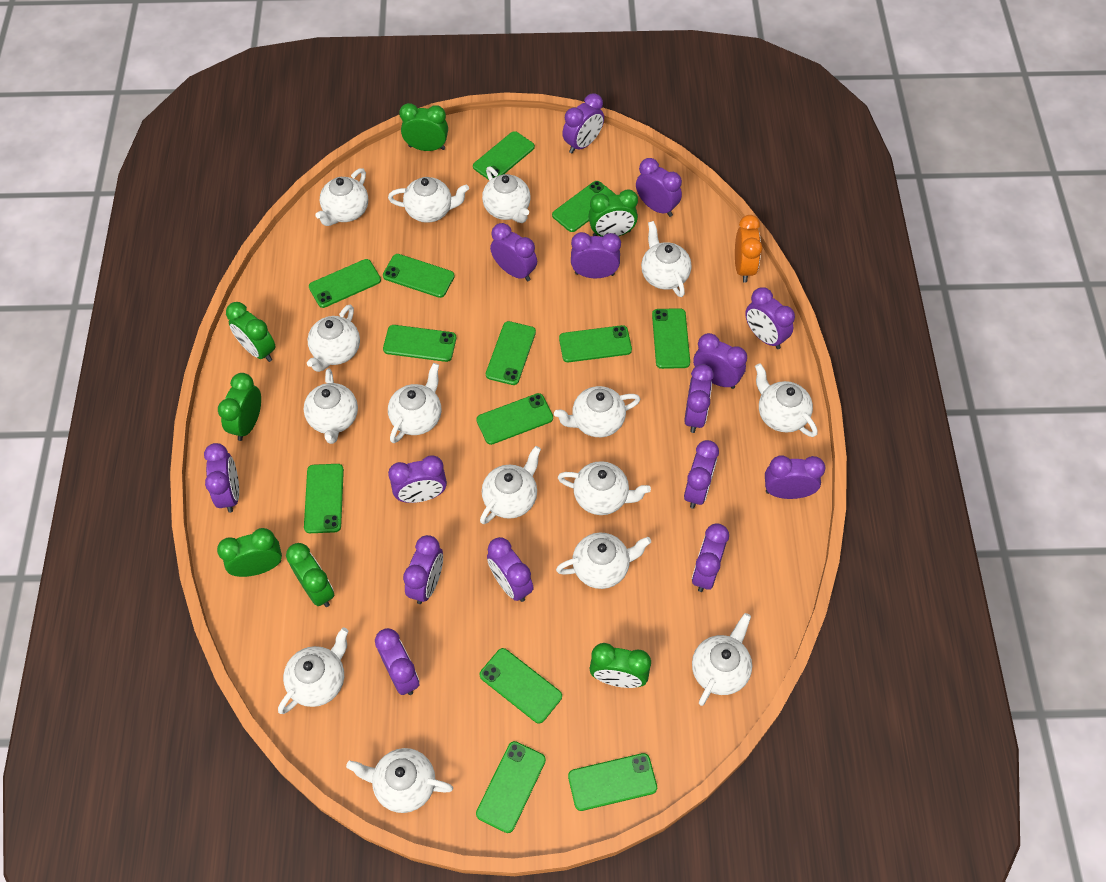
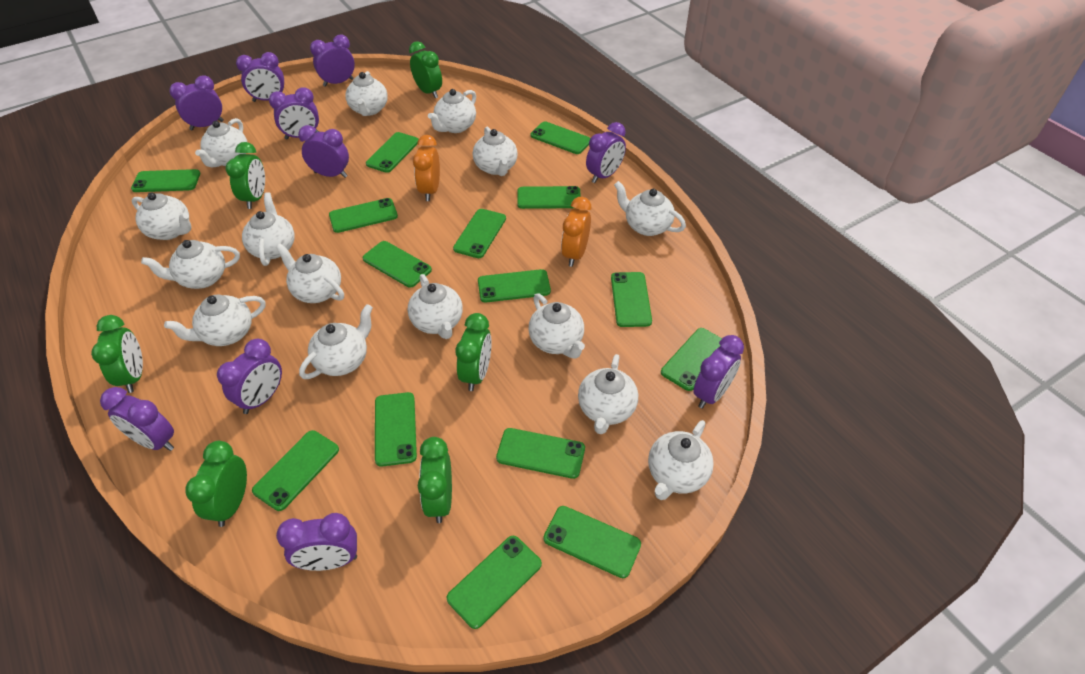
green clock: [217,528,282,577] [218,373,261,441] [226,302,275,362] [286,543,334,607] [399,103,448,151] [588,189,638,237] [589,643,651,688] = 7 -> [91,315,143,393] [185,441,247,527] [226,142,265,209] [409,41,442,98] [418,437,452,523] [455,313,492,391] = 6
green phone: [304,464,344,533] [309,259,381,308] [383,254,455,298] [383,325,456,362] [473,131,535,180] [476,393,553,445] [476,741,546,833] [480,648,562,724] [486,321,536,385] [552,181,616,232] [559,325,632,362] [568,753,657,811] [652,308,690,369] = 13 -> [131,169,200,192] [252,430,339,511] [329,198,398,233] [362,241,432,288] [366,132,419,173] [375,392,417,467] [446,536,542,629] [453,209,506,258] [478,269,551,302] [496,428,585,479] [517,186,581,209] [530,121,590,154] [544,506,641,578] [611,272,652,327] [661,328,722,391] = 15
orange clock: [735,215,762,283] = 1 -> [413,135,440,201] [561,197,591,267] = 2
purple clock: [204,443,239,513] [375,628,419,695] [388,455,447,503] [403,535,443,604] [487,537,533,602] [490,223,537,281] [562,93,604,154] [571,232,621,278] [636,158,682,217] [684,364,714,433] [684,440,719,509] [692,524,729,592] [693,333,747,389] [745,287,795,349] [765,455,825,499] = 15 -> [100,387,174,451] [169,75,224,130] [217,339,282,414] [236,52,284,102] [269,87,319,140] [276,513,357,571] [298,125,349,178] [310,34,355,87] [586,122,626,183] [693,335,744,409] = 10

